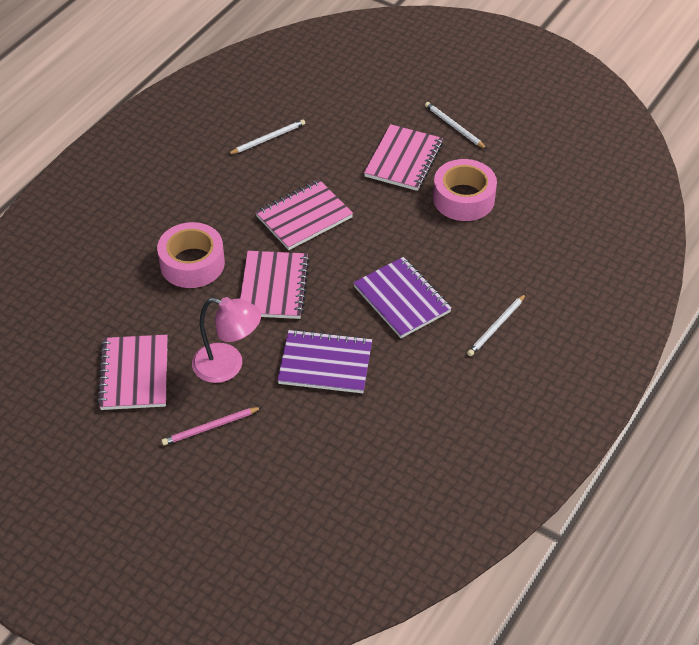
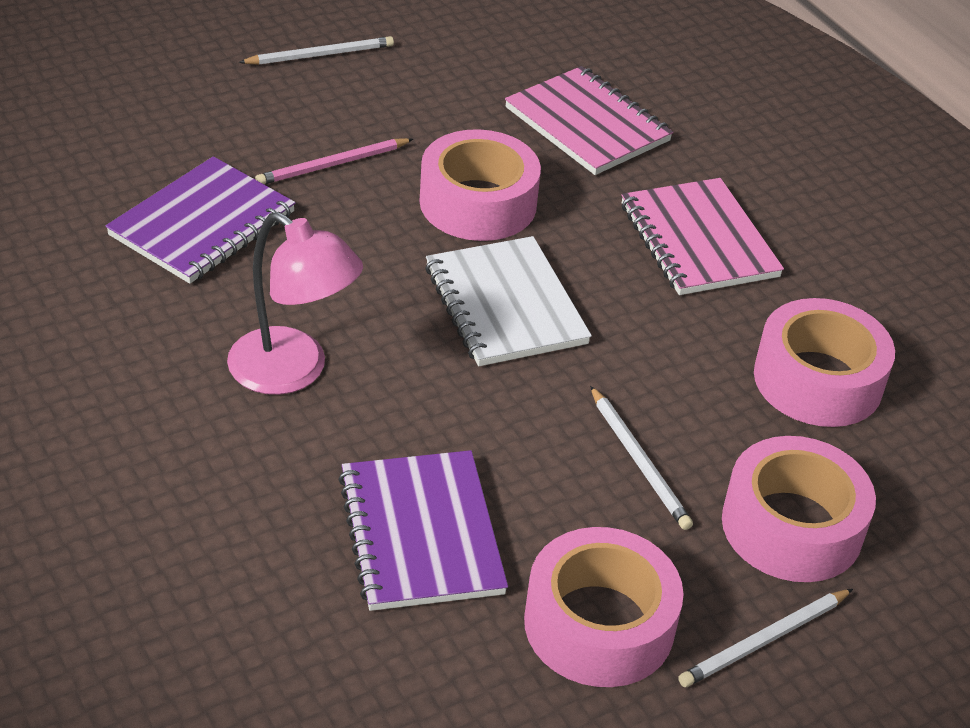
pink notebook: [97,335,168,410] [240,251,310,319] [255,179,353,250] [364,124,443,191] = 4 -> [505,66,673,175] [621,178,784,295] = 2
pink tape: [157,222,225,288] [433,159,497,221] = 2 -> [419,129,541,241] [524,527,684,687] [722,436,876,582] [754,298,895,427] = 4
white notebook: none = 0 -> [425,236,592,366] = 1

